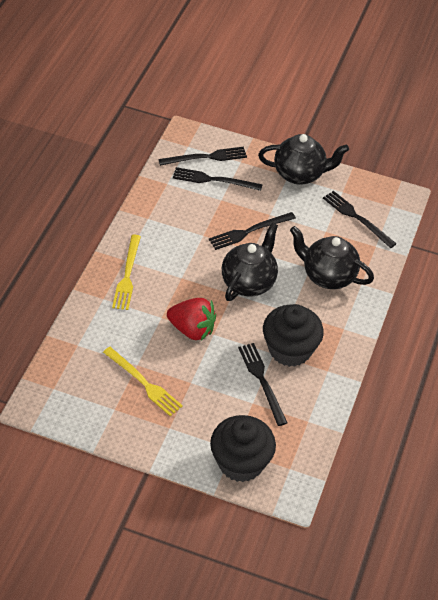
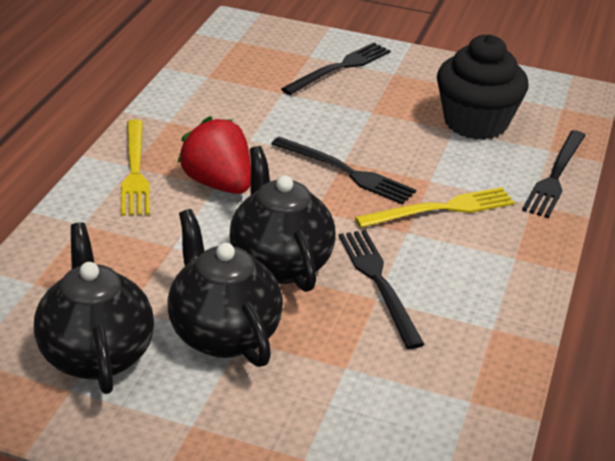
black cupcake: [210,415,276,482] [263,304,324,367] = 2 -> [437,34,529,140] = 1
black fork: [159,147,247,166] [173,167,263,191] [209,212,296,250] [238,343,287,426] [323,191,396,248] = 5 -> [271,137,416,204] [281,43,391,95] [339,230,425,349] [522,130,586,218] = 4

